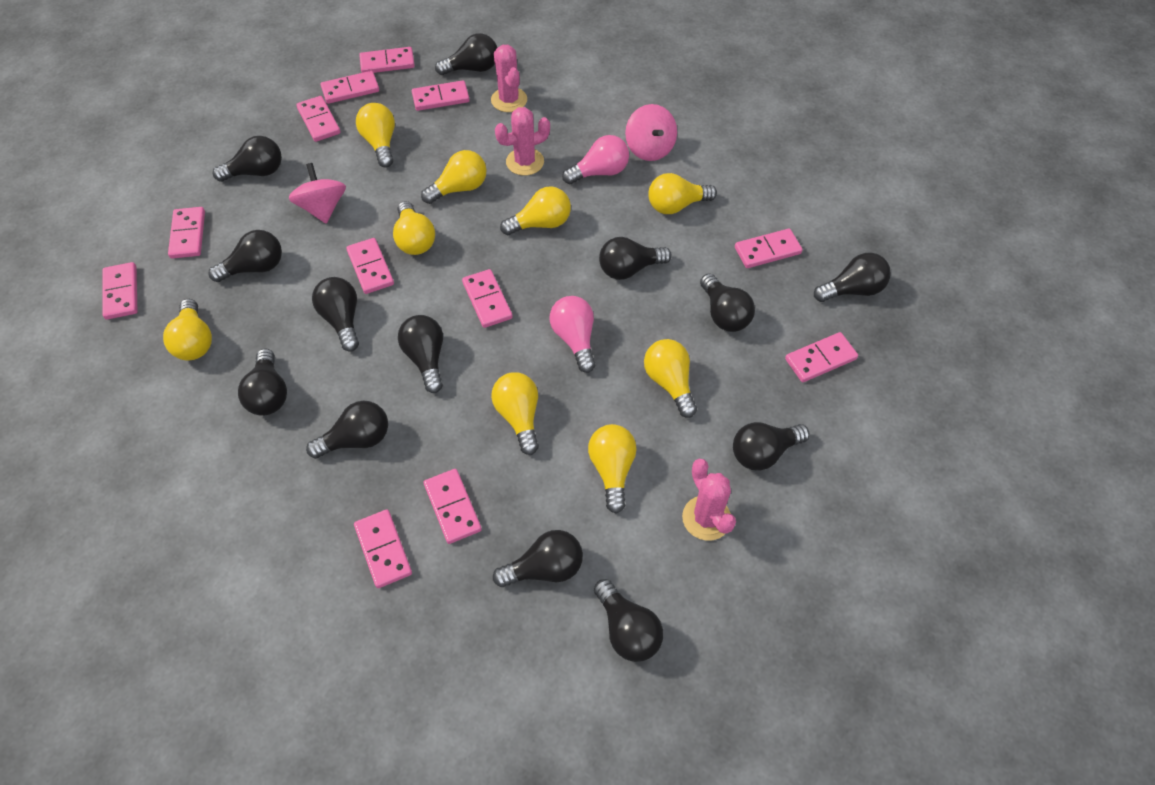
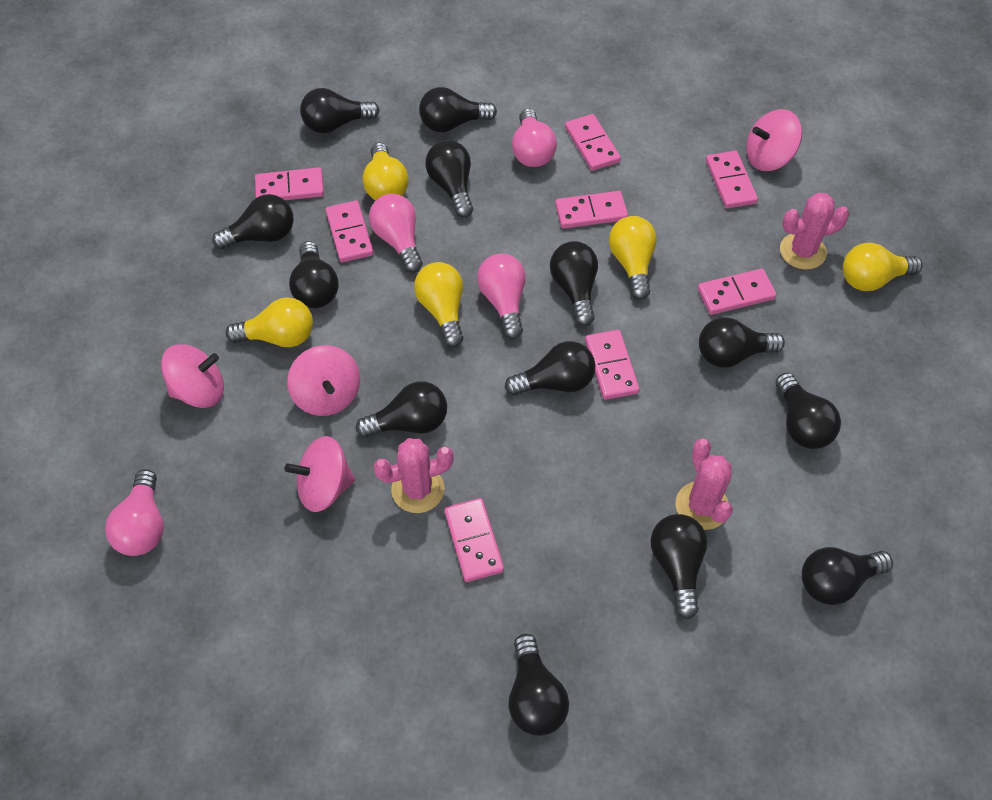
pink domino: [102,262,138,320] [168,207,205,259] [296,96,341,142] [321,71,379,104] [346,238,394,294] [354,509,412,588] [359,47,415,73] [412,80,470,111] [424,469,482,544] [462,269,513,328] [735,229,802,268] [785,332,858,382] = 12 -> [255,167,324,200] [326,200,374,262] [444,498,504,582] [555,191,628,229] [565,114,621,171] [585,330,640,400] [697,269,776,315] [706,151,758,209] = 8
pink light bulb: [550,296,596,373] [562,135,629,184] = 2 -> [105,469,164,556] [369,194,423,273] [477,254,526,339] [512,109,557,167] = 4
pink spinning top: [289,163,346,224] [625,104,677,161] = 2 -> [161,344,224,408] [285,436,355,512] [287,345,360,416] [746,109,802,171] = 4
yellow light bulb: [163,299,212,360] [356,103,395,168] [393,201,435,255] [421,150,487,204] [491,372,539,455] [500,186,571,235] [588,424,637,513] [644,339,697,418] [648,173,717,214] = 9 -> [226,297,313,347] [362,143,408,200] [414,262,463,347] [609,216,657,300] [843,243,923,291] = 5

